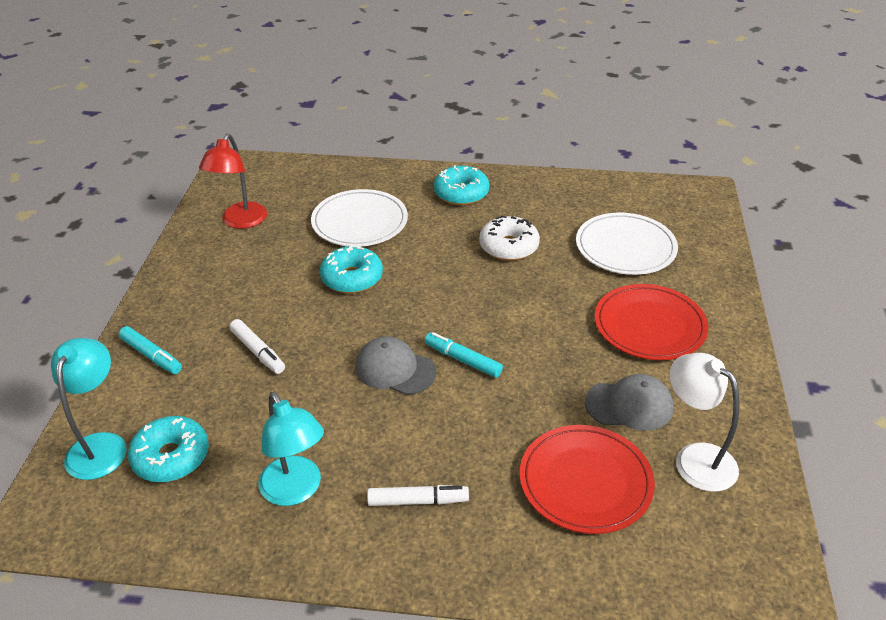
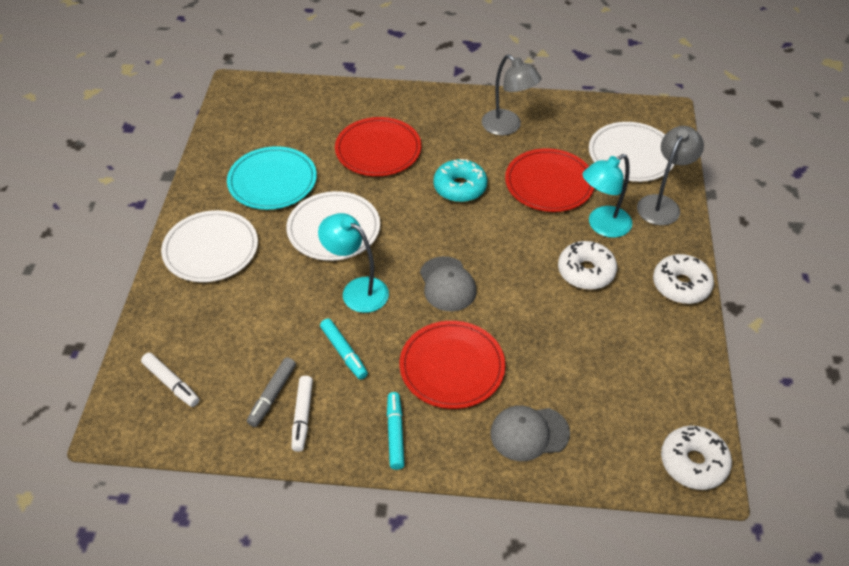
grey lamp: none = 0 -> [482,54,541,136] [637,126,704,225] = 2
grey marker: none = 0 -> [247,357,296,427] = 1
red lamp: [199,133,267,229] = 1 -> none = 0
red plate: [520,425,655,534] [595,284,708,360] = 2 -> [335,117,421,176] [400,321,505,409] [505,148,594,212] = 3
turquoise donut: [128,416,209,482] [320,245,383,293] [434,165,489,205] = 3 -> [433,159,487,202] = 1
turquoise plate: none = 0 -> [227,146,317,210] = 1
white donut: [479,215,540,261] = 1 -> [558,241,617,290] [653,254,714,304] [661,425,732,490] = 3
white lamp: [670,353,740,492] = 1 -> none = 0
white plate: [311,189,408,247] [576,213,678,275] = 2 -> [161,210,258,282] [286,191,380,261] [589,122,675,182] = 3

